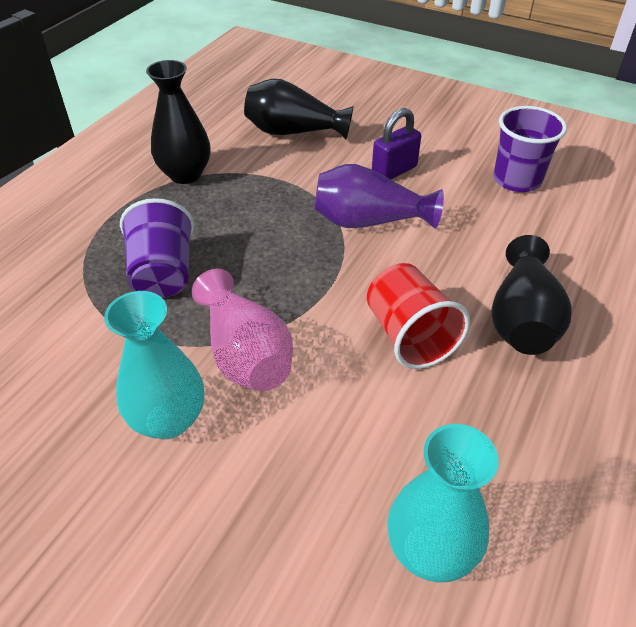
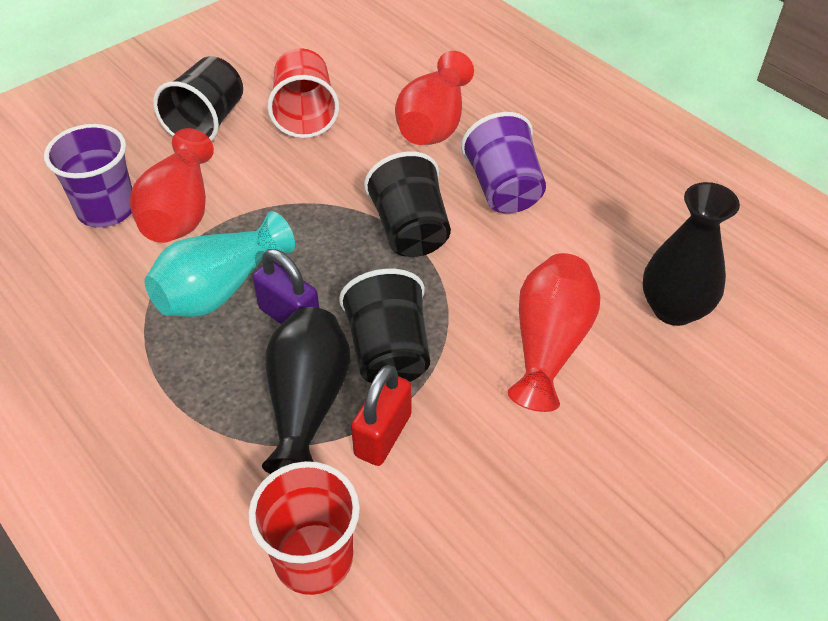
black cup: none = 0 -> [153,56,243,142] [339,269,430,383] [364,151,451,257] = 3
black vase: [146,60,210,184] [244,79,354,140] [491,235,572,355] = 3 -> [262,307,350,474] [643,182,740,326] = 2
pink vase: [192,269,293,391] = 1 -> none = 0
purple vase: [315,164,444,228] = 1 -> none = 0
red cup: [367,263,470,369] = 1 -> [248,461,360,595] [267,48,339,138] = 2
red padlock: none = 0 -> [351,365,411,466] = 1
red vase: none = 0 -> [130,128,214,243] [395,51,474,145] [508,253,600,412] = 3
turquoise vase: [104,291,204,439] [387,424,499,583] = 2 -> [145,211,295,317] = 1

